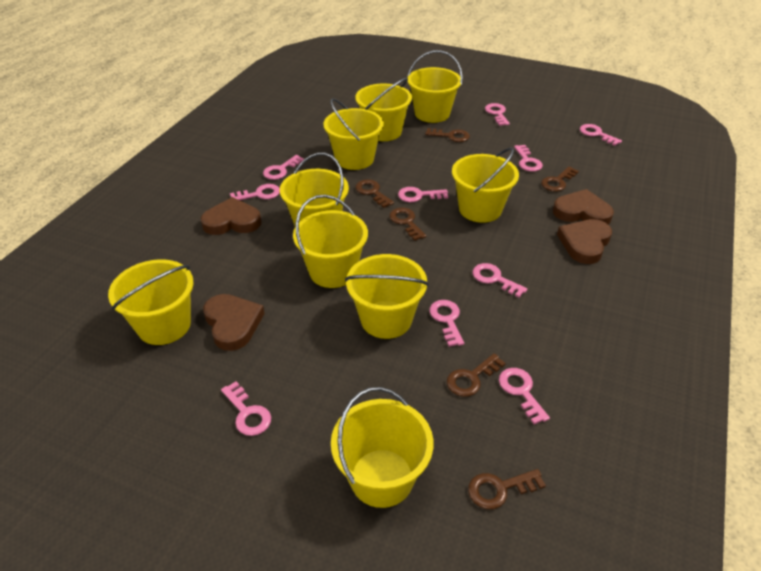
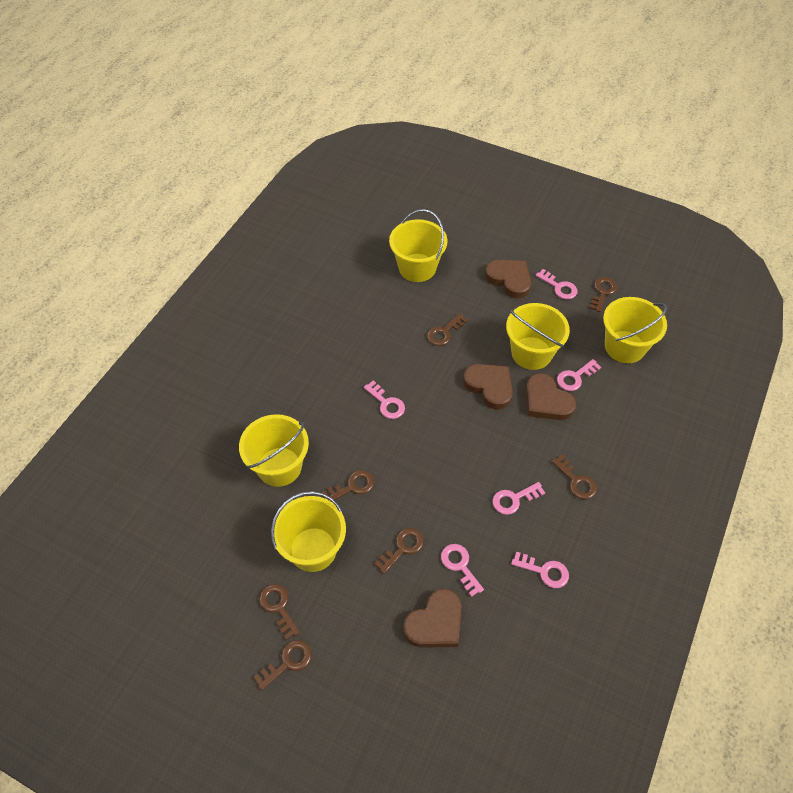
brown key: [355,179,394,208] [389,208,426,241] [425,128,470,142] [447,353,506,397] [468,469,546,509] [541,166,579,192] = 6 -> [254,640,312,690] [259,584,300,640] [321,470,374,501] [374,528,424,574] [427,313,468,346] [552,455,597,500] [590,277,617,312] = 7
pink key: [221,381,271,436] [230,184,280,200] [263,155,304,180] [398,187,448,202] [429,300,464,347] [473,263,527,298] [485,103,510,126] [499,368,550,424] [514,145,543,172] [580,124,622,146] = 10 -> [364,380,405,419] [441,544,484,597] [492,482,545,515] [511,552,569,588] [536,269,578,299] [557,359,601,391] = 6
yellow bucket: [108,259,194,345] [280,152,349,227] [293,195,368,288] [323,98,384,170] [331,387,433,508] [345,254,429,339] [355,78,412,141] [407,50,463,123] [452,147,519,223] = 9 -> [239,414,309,487] [271,491,346,572] [389,209,448,282] [506,303,570,370] [603,297,667,363] = 5

